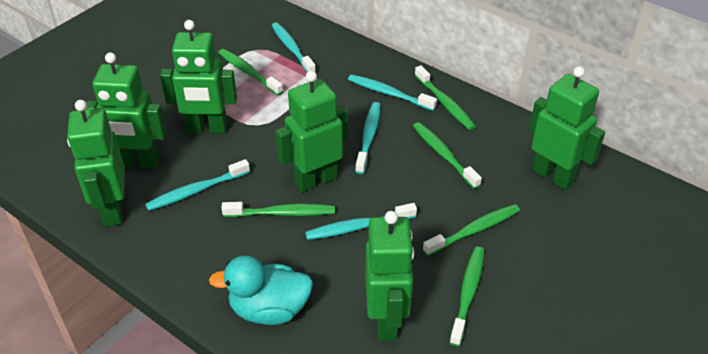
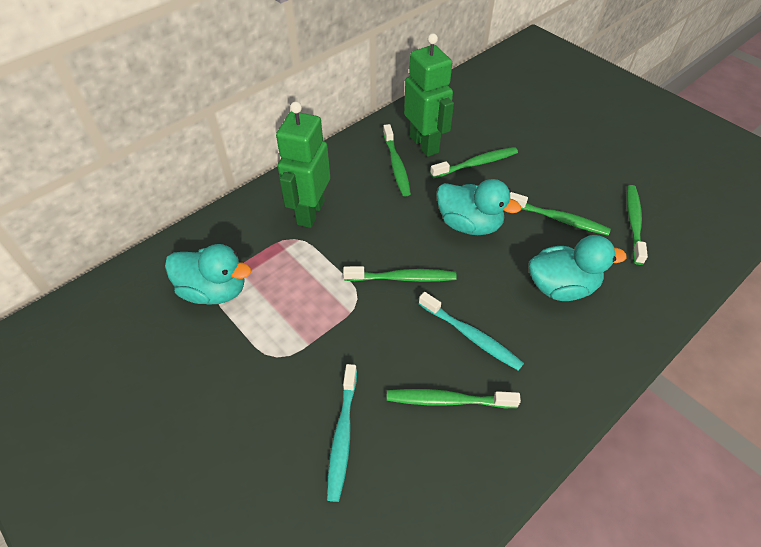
green robot: [67,100,125,226] [86,52,166,168] [160,20,237,134] [275,71,348,193] [365,211,414,341] [529,66,605,190] = 6 -> [276,102,330,228] [404,33,454,157] = 2
turquoise duck: [209,255,313,325] = 1 -> [165,244,251,305] [436,179,521,235] [529,235,627,301] = 3
turquoise toothbrush: [145,159,250,211] [271,22,316,73] [305,203,417,240] [348,74,437,111] [355,102,381,174] = 5 -> [327,364,357,502] [419,292,524,371] = 2

